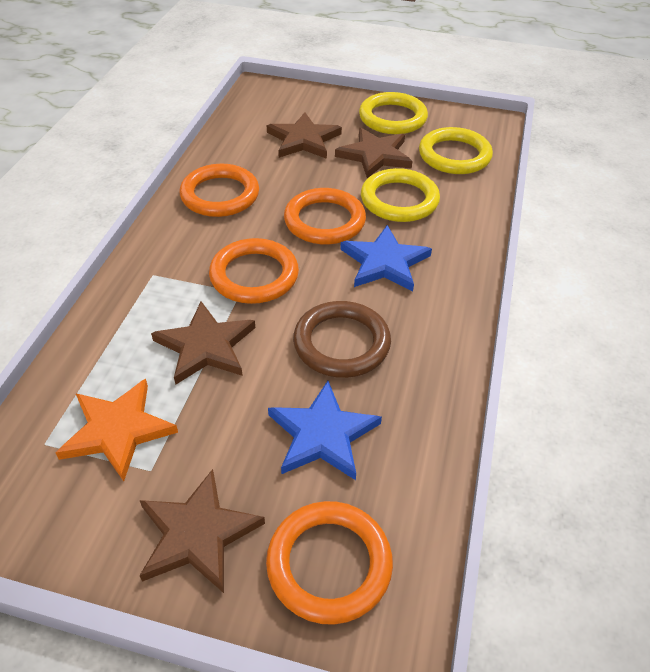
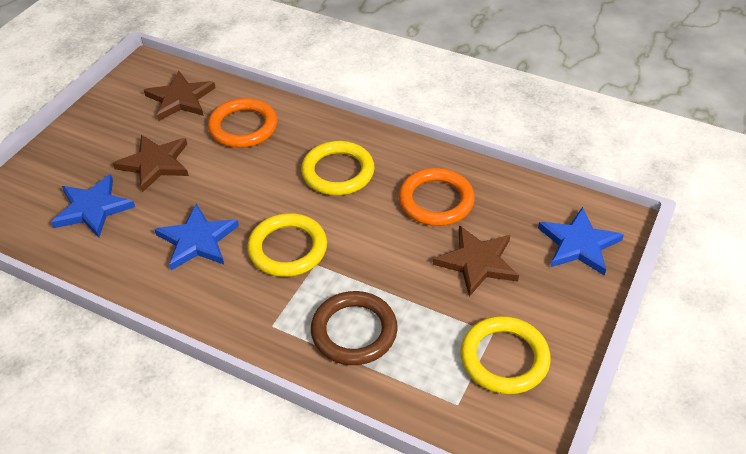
blue star: [268,381,382,480] [340,225,432,292] = 2 -> [51,174,135,238] [154,204,239,270] [538,207,624,276] = 3
brown star: [139,469,265,593] [151,301,255,385] [267,112,342,159] [335,128,412,178] = 4 -> [113,135,189,192] [144,71,216,121] [433,225,519,297] = 3
orange ring: [180,164,259,217] [209,238,299,304] [266,501,393,625] [284,188,366,245] = 4 -> [208,98,277,148] [399,168,475,226] = 2
orange star: [56,379,178,481] = 1 -> none = 0

